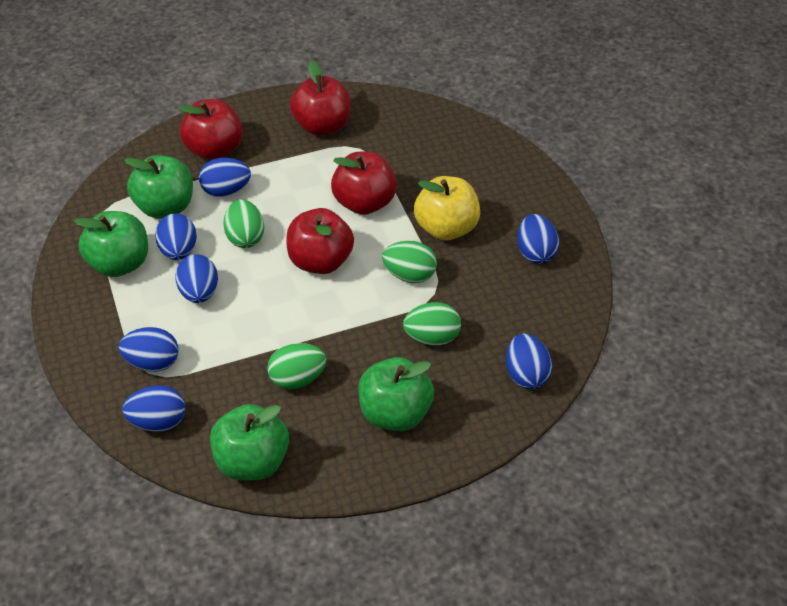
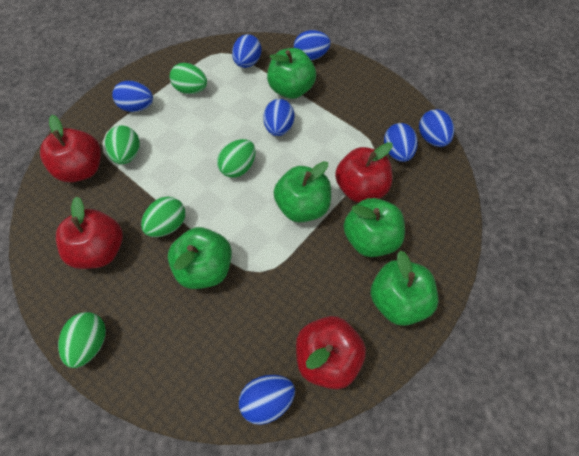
green apple: [74,211,148,277] [124,155,193,219] [210,404,289,481] [358,357,434,431] = 4 -> [168,227,232,289] [267,48,316,99] [274,161,331,222] [344,198,405,257] [371,251,438,326] = 5
green egg: [223,199,264,248] [267,343,326,389] [382,241,437,283] [403,302,461,346] = 4 -> [58,312,106,368] [105,125,140,164] [141,197,185,237] [170,63,207,94] [217,139,255,178] = 5
yellow apple: [414,176,480,240] = 1 -> none = 0

